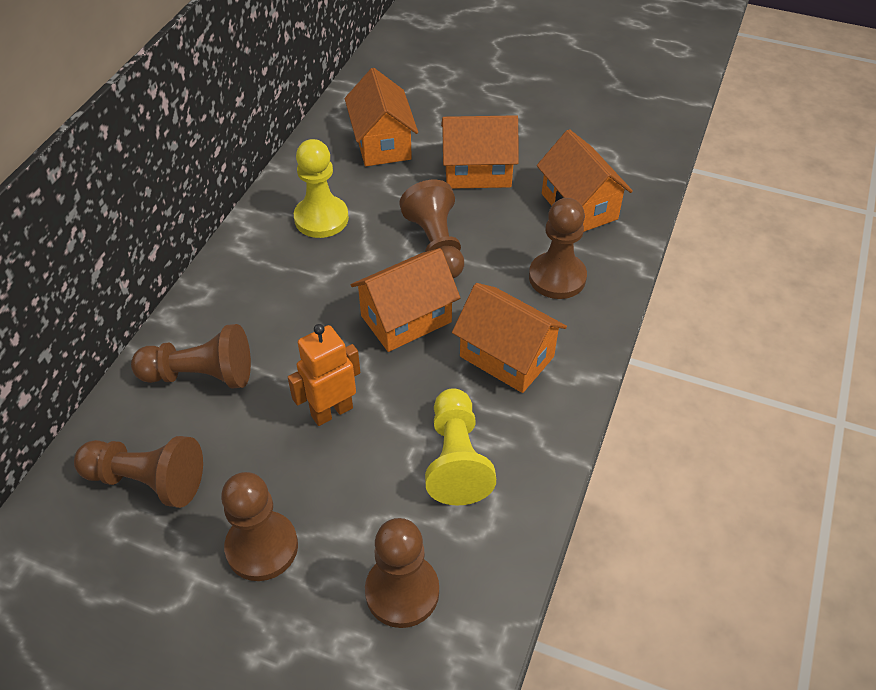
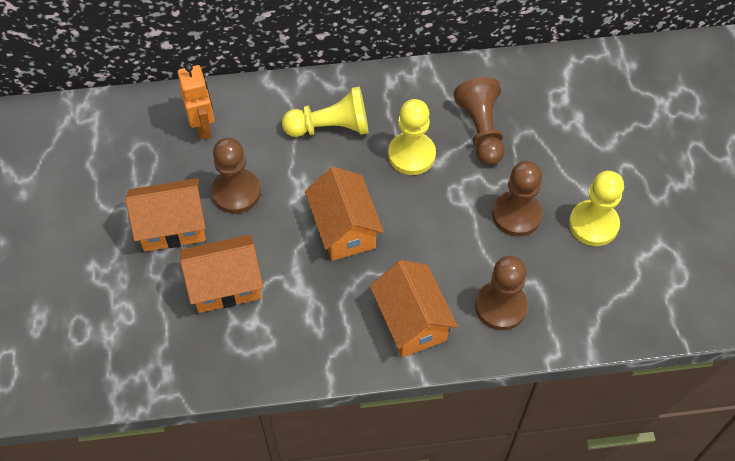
brown pawn: [74,436,203,508] [131,324,251,389] [221,472,298,581] [365,518,439,628] [400,180,464,278] [529,198,587,299] = 6 -> [211,138,261,214] [453,77,505,165] [475,256,528,330] [492,161,543,236] = 4
orange house: [345,68,418,166] [351,248,460,352] [441,115,519,189] [452,283,567,393] [537,129,633,232] = 5 -> [125,178,206,251] [180,234,263,313] [305,166,384,261] [370,260,458,357] = 4
yellow pawn: [294,139,349,238] [425,388,496,505] = 2 -> [282,86,368,137] [388,99,436,175] [569,171,624,246] = 3

